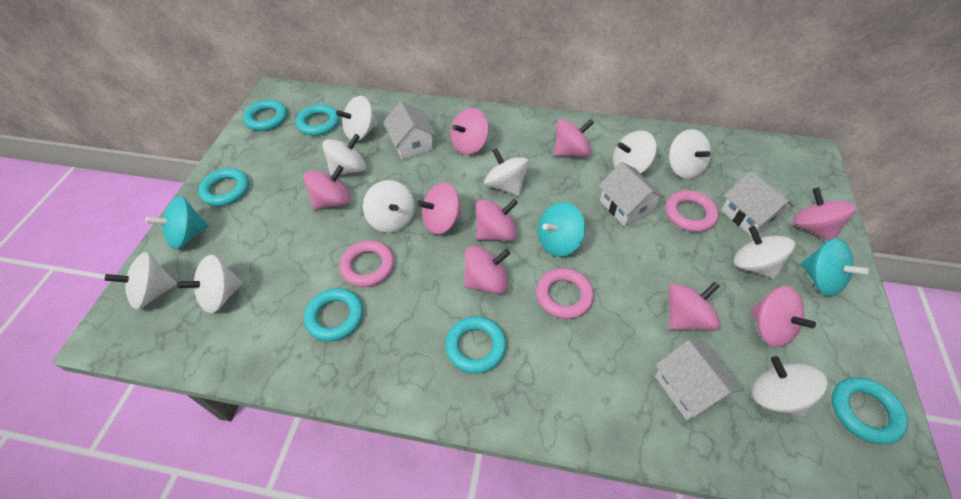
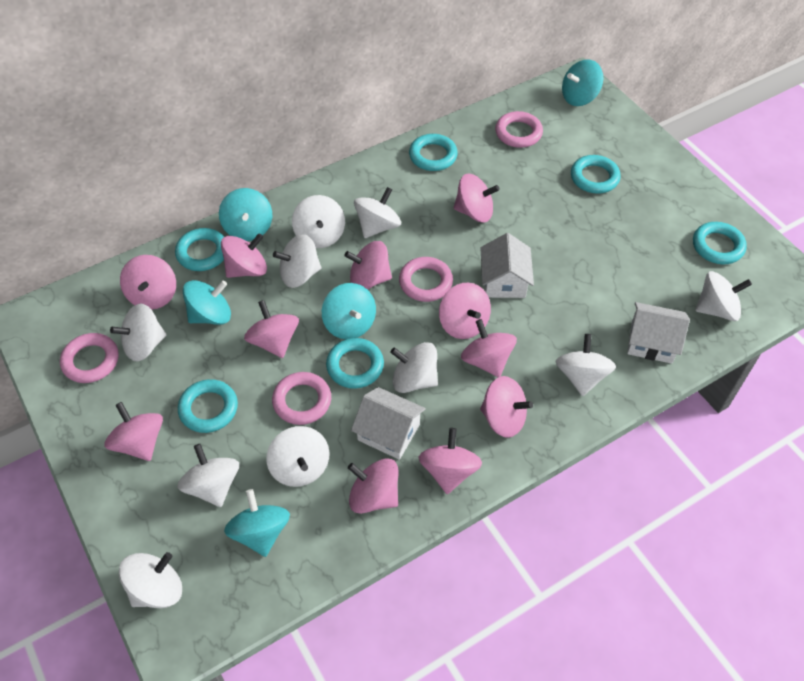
pink ring: [339,240,394,287] [536,268,594,319] [665,190,719,232] = 3 -> [60,333,119,383] [272,372,331,425] [399,257,453,302] [495,111,543,148] = 4
pink spinning top: [304,165,350,210] [417,182,462,234] [450,108,489,155] [464,246,510,294] [476,199,518,241] [554,119,594,157] [669,282,720,330] [750,286,816,347] [793,188,856,240] = 9 -> [104,402,163,461] [120,255,176,310] [221,233,267,278] [244,300,299,358] [344,241,392,290] [348,459,398,514] [418,428,482,494] [439,283,491,339] [454,174,500,222] [461,319,517,377] [480,376,533,438] = 11
turquoise spinning top: [145,196,209,249] [538,202,585,257] [801,238,869,296] = 3 -> [183,280,231,325] [219,188,272,241] [224,489,290,557] [322,283,376,339] [562,59,603,106] = 5
white house: [383,101,436,159] [598,162,665,226] [655,340,744,421] [721,171,795,236] = 4 -> [351,387,426,460] [480,233,534,298] [627,302,690,364] = 3

